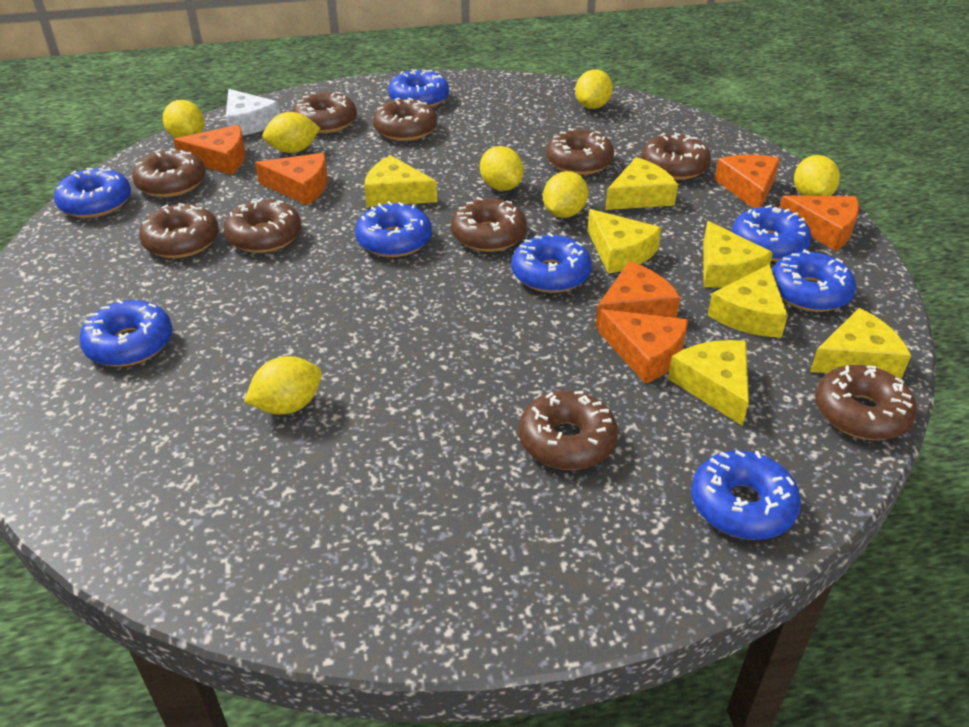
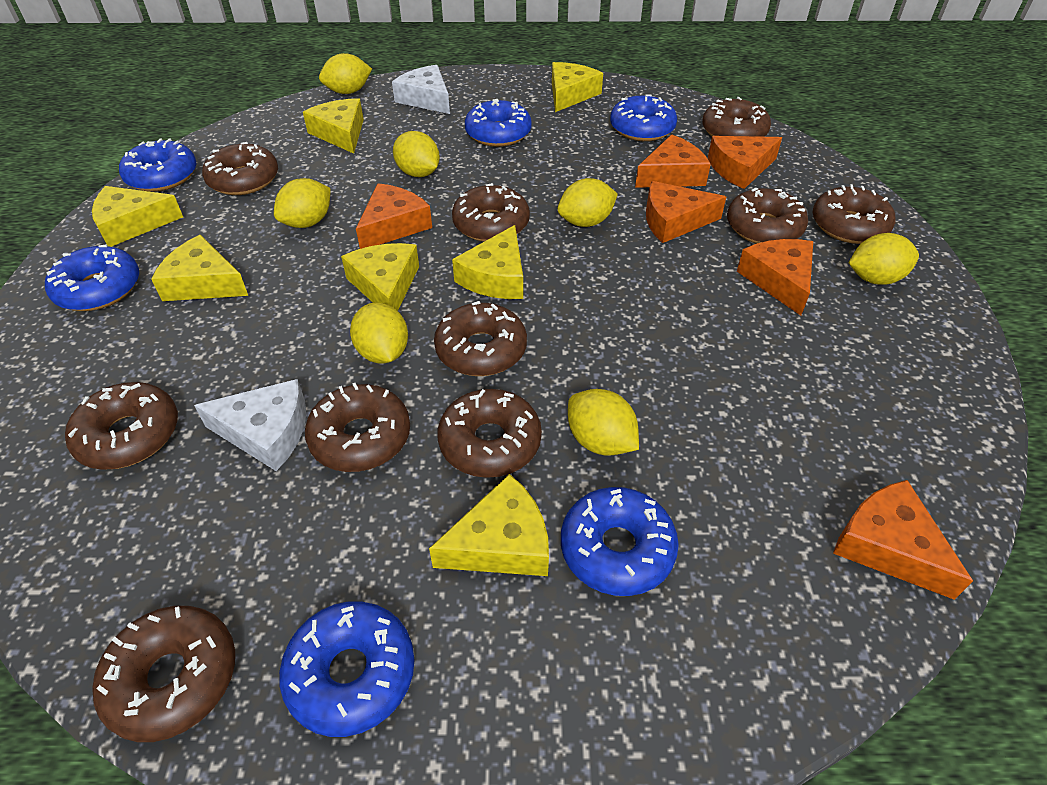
blue donut: [54,168,131,218] [79,299,172,367] [355,201,432,257] [388,69,449,107] [511,232,592,293] [691,450,801,540] [732,205,812,261] [772,249,856,312] = 8 -> [45,244,139,311] [119,138,197,192] [279,601,414,737] [465,99,532,147] [561,487,679,596] [610,94,677,141] = 6
white cheese: [226,89,280,136] = 1 -> [194,379,306,471] [392,65,450,114] = 2

